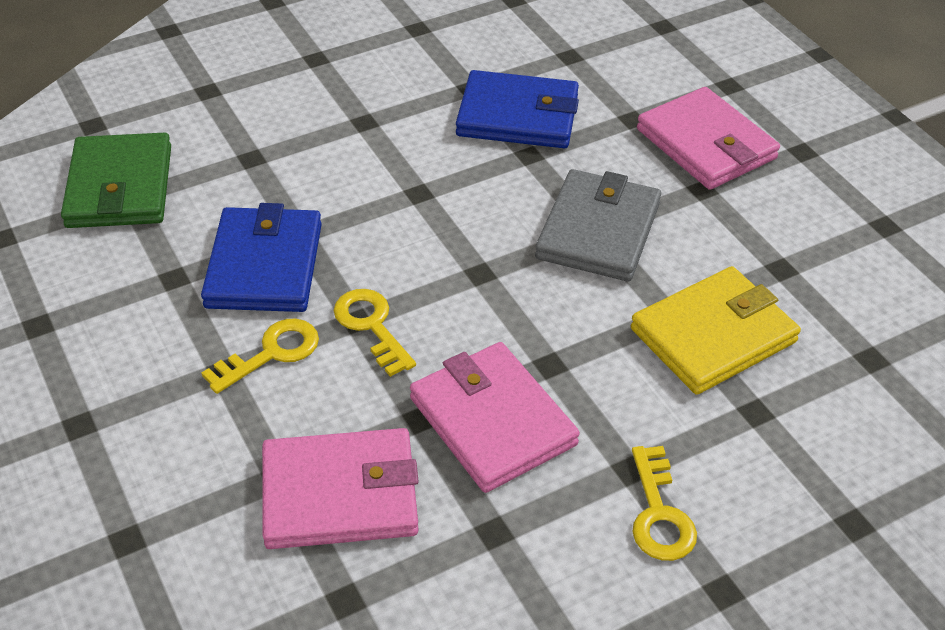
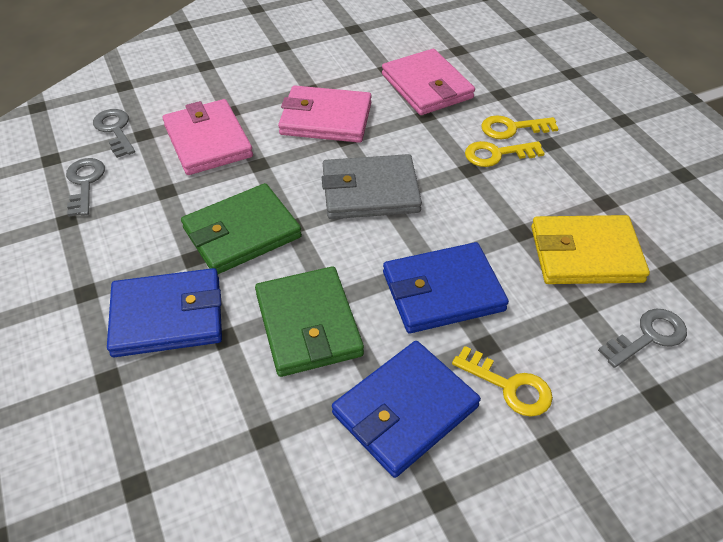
blue wallet: [201,203,322,312] [456,70,579,148] = 2 -> [107,268,222,357] [332,341,481,478] [383,242,509,333] = 3
green wallet: [61,133,171,228] = 1 -> [181,183,302,274] [255,266,364,377] = 2
grey key: none = 0 -> [66,158,105,217] [93,109,135,158] [598,309,687,368] = 3

